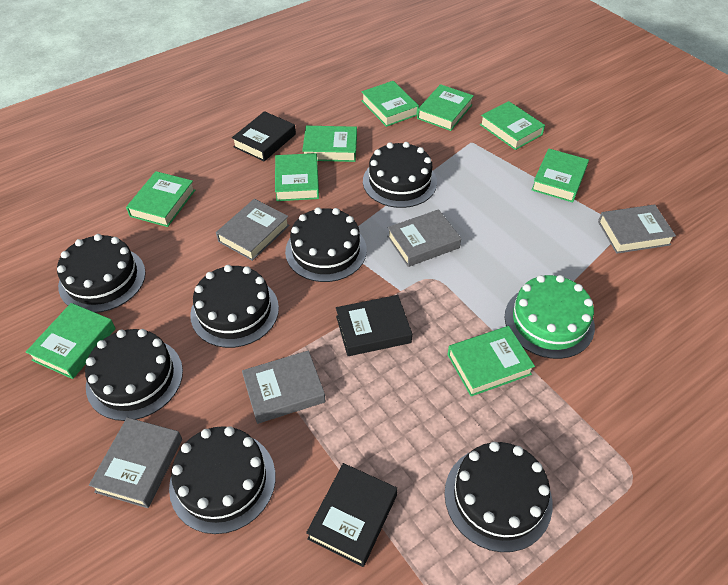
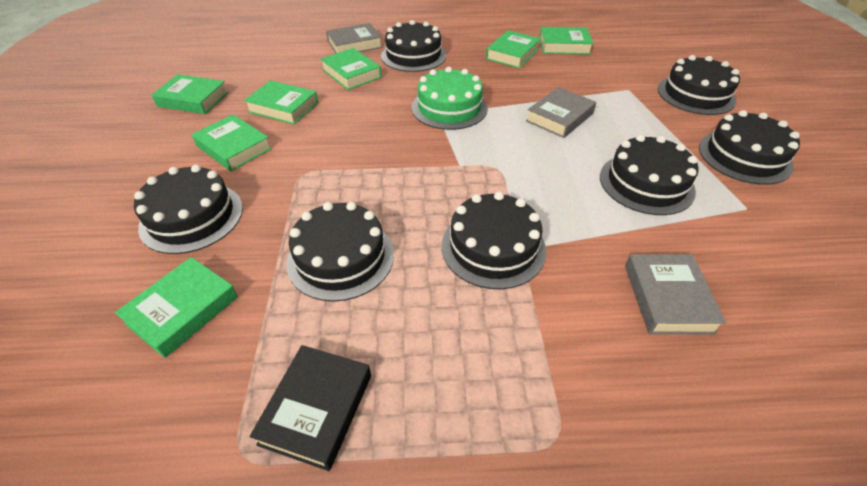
black book: [232,111,296,161] [306,463,398,567] [336,295,412,356] = 3 -> [250,345,371,471] = 1
green book: [26,303,116,379] [126,171,195,227] [275,153,319,201] [302,126,357,162] [362,81,419,127] [417,84,474,131] [447,326,535,396] [480,101,545,150] [531,148,589,203] = 9 -> [115,257,238,358] [152,74,229,114] [192,114,272,171] [244,80,318,125] [320,48,381,90] [486,30,541,69] [539,27,594,55] = 7
grey book: [89,417,182,508] [216,199,290,261] [242,351,326,424] [387,209,461,267] [598,205,676,254] = 5 -> [326,23,382,53] [526,87,596,138] [625,254,726,334] = 3

